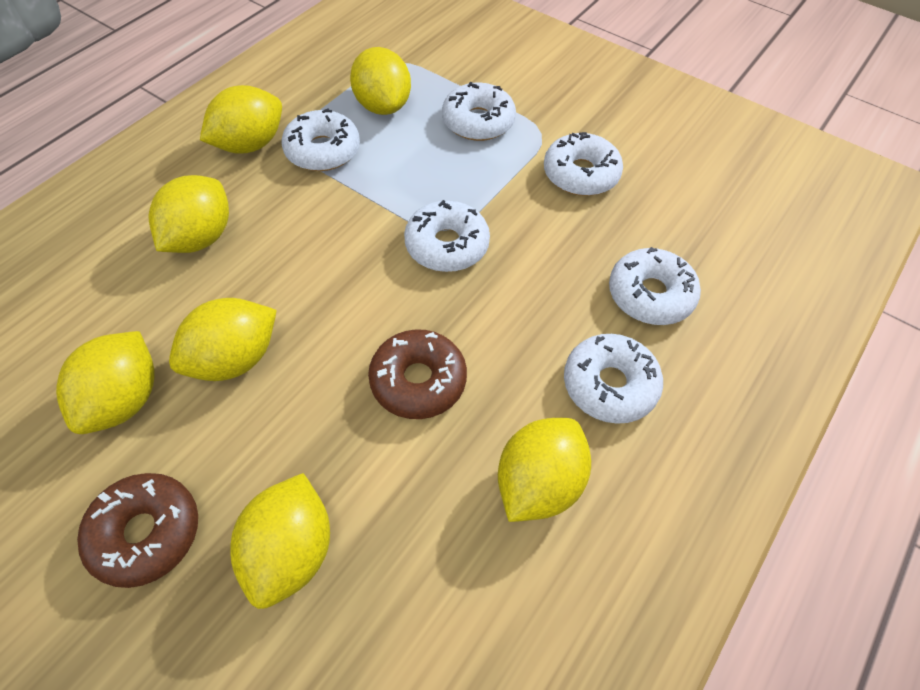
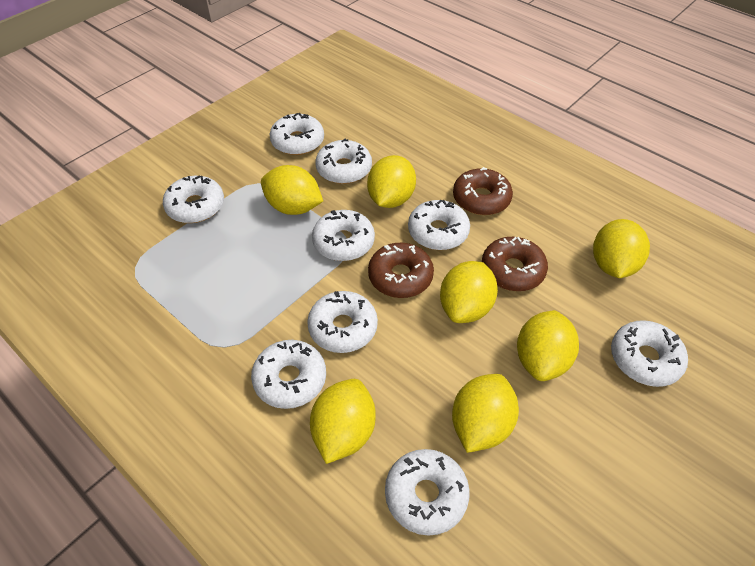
brown donut: [77,473,198,588] [368,329,467,419] = 2 -> [368,243,434,298] [453,167,513,215] [482,237,548,291] = 3
white donut: [282,109,360,171] [404,200,490,272] [442,82,516,141] [544,132,623,196] [564,334,663,424] [609,247,701,325] = 6 -> [163,175,224,223] [251,340,326,409] [270,113,324,155] [307,291,378,353] [312,210,375,261] [315,139,372,184] [385,449,470,536] [408,200,470,250] [611,320,688,387] = 9

